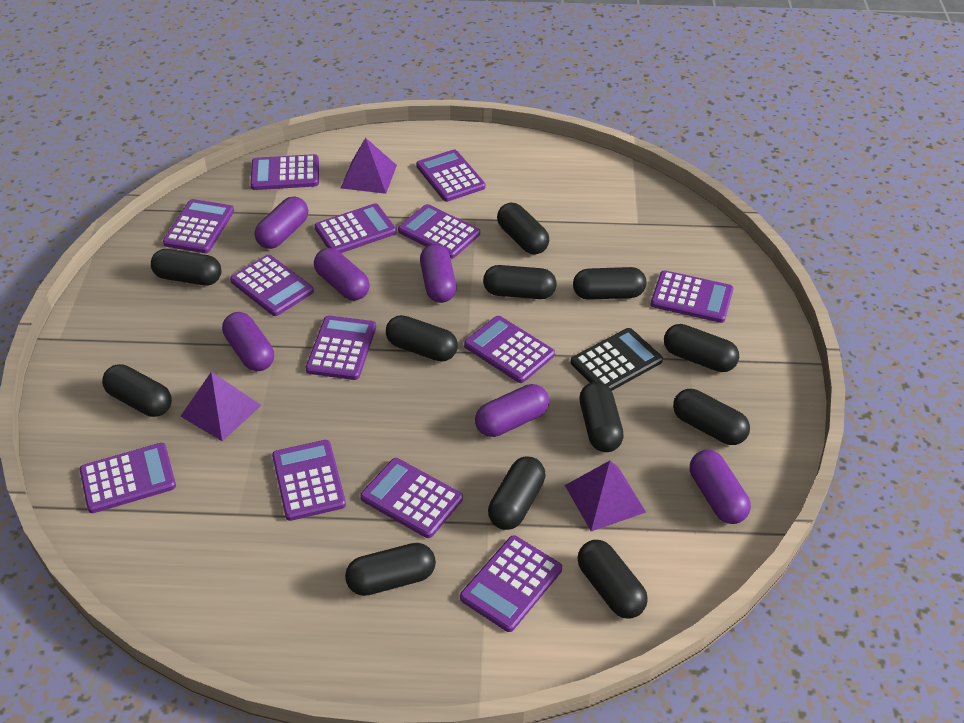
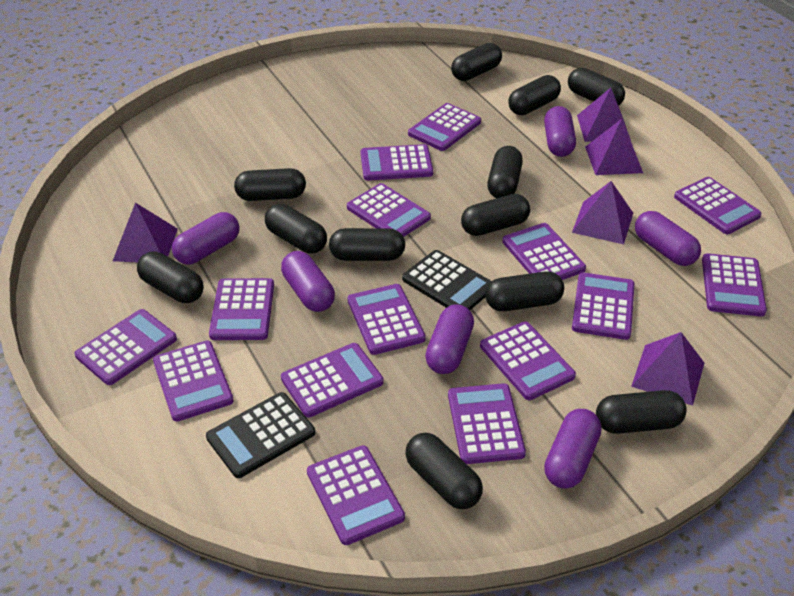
black calculator: [570,328,663,391] = 1 -> [206,392,315,478] [402,250,492,310] = 2
purple calculator: [80,443,176,513] [163,199,234,253] [230,255,314,316] [250,154,319,190] [272,440,346,521] [305,315,376,380] [314,203,396,253] [360,458,463,538] [398,204,480,259] [416,150,485,202] [460,535,562,632] [464,316,555,383] [651,270,734,323] = 13 -> [74,309,177,385] [153,340,234,422] [209,278,274,340] [281,343,384,417] [307,445,405,545] [347,183,431,237] [348,284,426,355] [360,144,433,181] [408,103,481,151] [448,383,526,464] [480,321,576,400] [502,223,586,280] [572,273,635,340] [674,177,762,234] [702,253,767,317] = 15
purple pyramid: [181,372,261,441] [341,138,397,194] [565,461,646,531] = 3 -> [113,203,178,262] [572,181,633,245] [577,88,631,142] [585,119,643,175] [631,332,704,406] = 5

